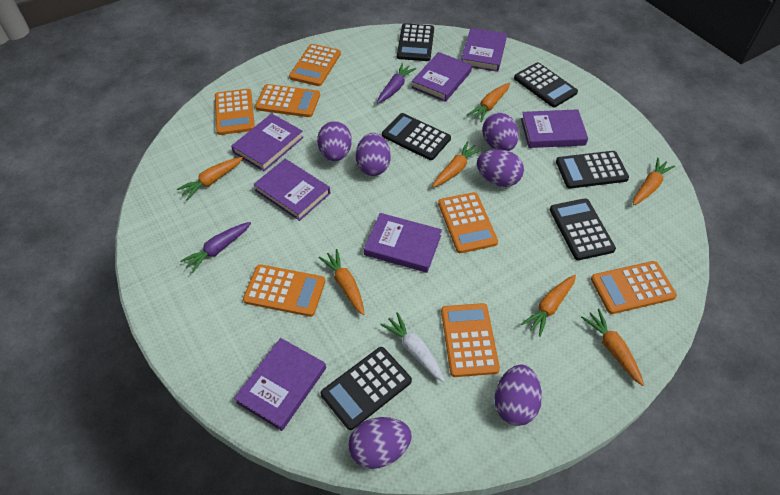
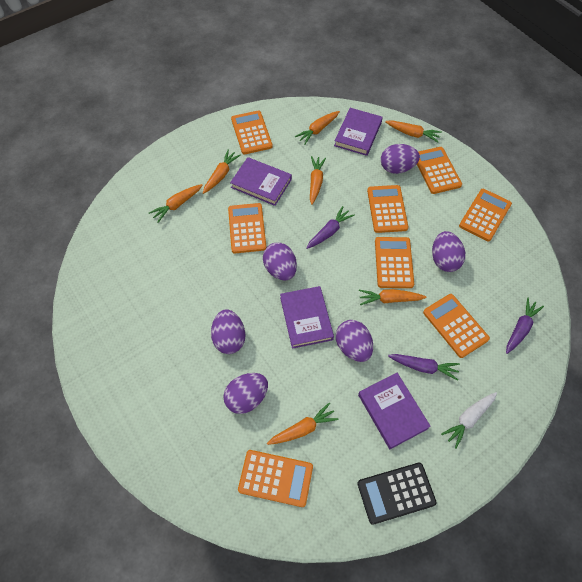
black calculator: [321,347,412,430] [382,113,451,160] [397,23,434,61] [514,62,578,107] [550,198,616,260] [556,151,629,189] = 6 -> [357,462,437,525] = 1
orange calculator: [215,89,255,135] [243,264,325,317] [255,84,320,117] [289,44,341,86] [438,192,498,253] [441,303,500,377] [591,261,677,314] = 7 -> [228,203,267,253] [231,110,273,154] [238,450,313,507] [367,185,408,233] [375,237,414,288] [417,147,462,194] [423,294,490,358] [459,189,512,241] = 8
purple book: [231,113,304,171] [234,338,326,431] [253,159,330,221] [364,213,442,273] [412,52,472,102] [461,28,507,72] [521,109,588,148] = 7 -> [230,157,292,206] [280,286,334,349] [334,108,383,156] [358,373,431,449] = 4
purple carrot: [180,222,251,274] [377,63,416,103] = 2 -> [306,206,355,249] [388,354,460,381] [506,298,544,354] = 3

